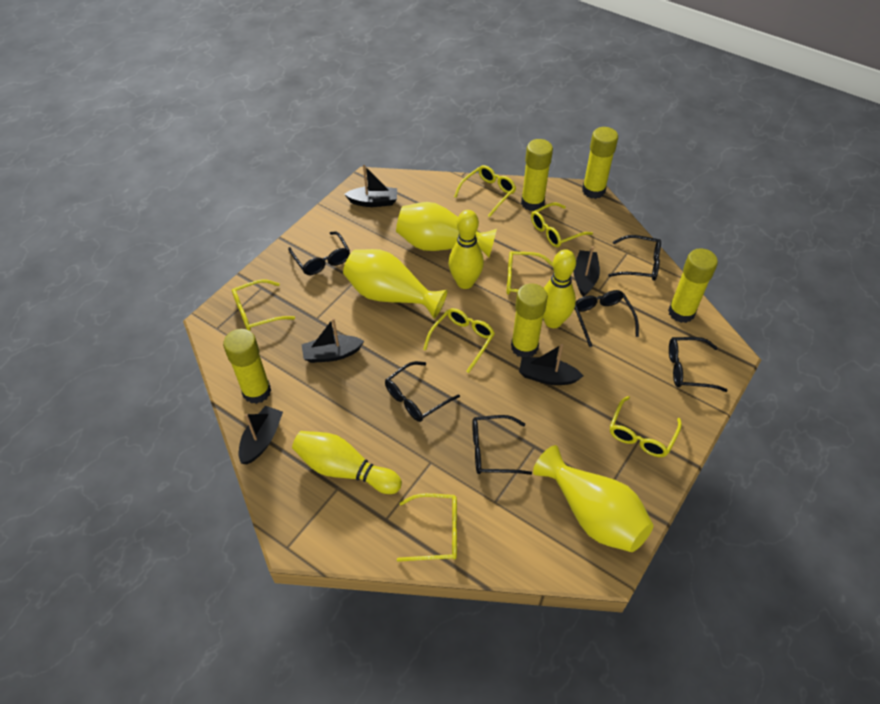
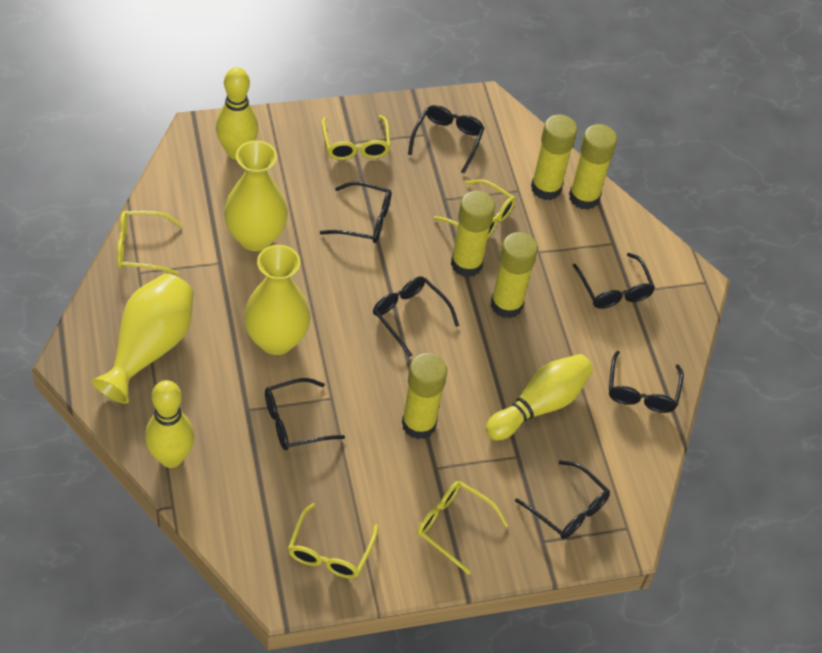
black boat: [239,406,283,464] [301,318,364,363] [344,165,397,207] [519,344,583,385] [574,246,600,297] = 5 -> none = 0
black glasses: [288,231,350,275] [385,361,460,422] [472,415,532,475] [574,290,639,347] [608,235,661,281] [669,337,728,392] = 6 -> [265,378,345,450] [320,181,392,243] [373,276,459,357] [408,105,485,173] [515,460,610,539] [572,253,655,309] [609,351,684,413] = 7
yellow glasses: [232,280,295,331] [397,493,457,562] [423,308,495,373] [454,165,516,217] [507,251,553,294] [531,202,593,247] [610,396,682,457] = 7 -> [117,211,182,275] [288,503,378,579] [322,115,391,160] [417,481,508,575] [434,179,515,238] = 5

